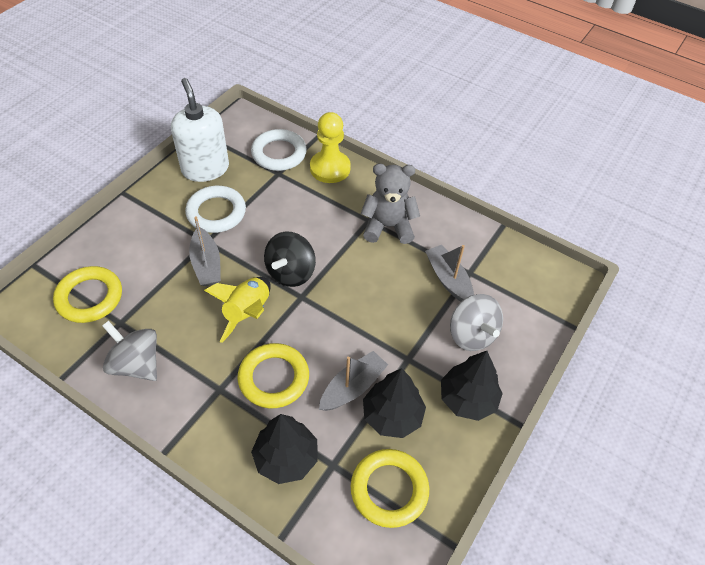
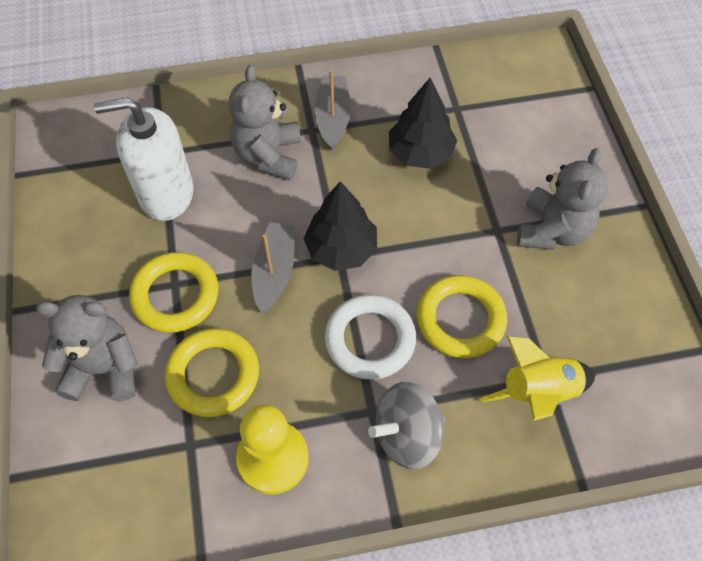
black spinning top: [264,231,316,287] = 1 -> none = 0
black tree: [251,414,317,484] [363,368,426,438] [441,351,503,421] = 3 -> [304,181,377,271] [389,78,457,169] = 2
grey boat: [189,216,221,286] [319,351,388,411] [425,245,474,302] = 3 -> [251,222,295,313] [315,70,351,150] = 2
grey spinning top: [102,321,157,381] [450,294,503,351] = 2 -> [368,382,445,470] = 1
grey teddy bear: [361,163,420,244] = 1 -> [36,295,138,401] [229,65,301,180] [517,148,608,250] = 3
white ring: [185,186,246,233] [251,129,306,171] = 2 -> [325,294,416,380] = 1

